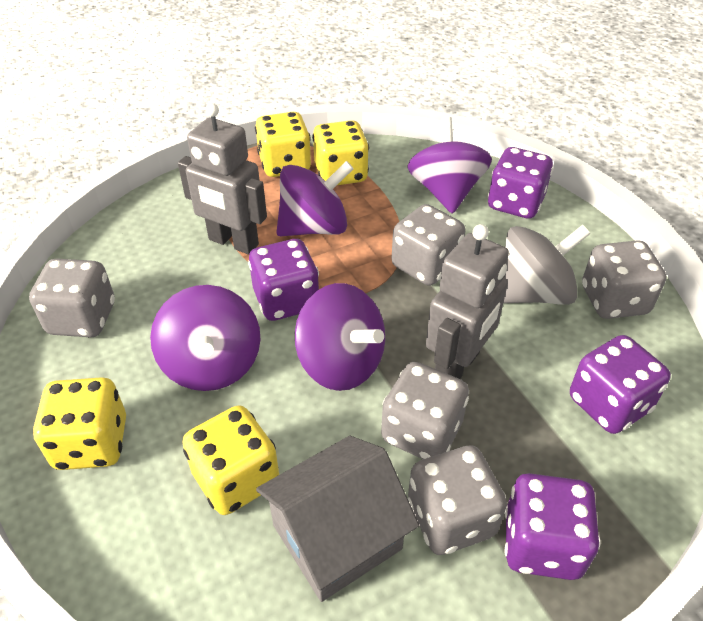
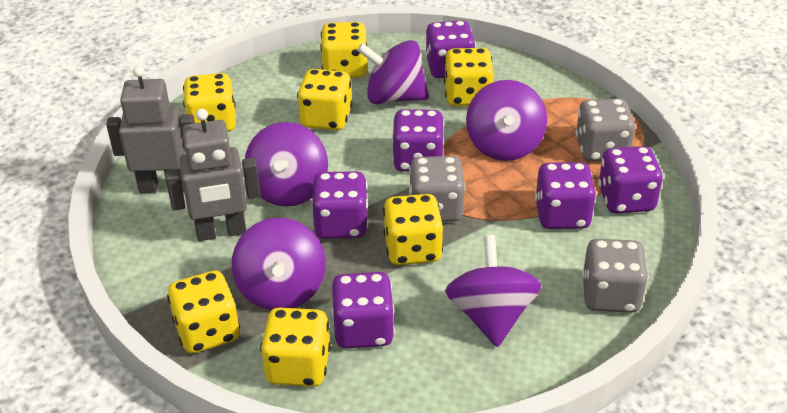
grey dice: [29,258,115,337] [381,362,469,459] [392,204,465,286] [408,445,507,555] [582,240,667,319] = 5 -> [409,156,466,222] [575,98,635,161] [582,239,648,313] = 3
grey house: [256,436,419,602] = 1 -> none = 0
grey spinning top: [504,225,590,305] = 1 -> none = 0
purple dice: [248,239,319,321] [488,147,553,219] [505,473,600,580] [570,335,671,434] = 4 -> [311,171,368,239] [332,272,395,348] [392,109,444,172] [425,20,476,78] [535,162,596,229] [598,146,663,213] = 6
purple spinning top: [150,285,260,391] [276,161,354,236] [295,283,385,391] [408,117,492,214] = 4 -> [232,218,326,310] [245,122,328,207] [357,40,429,104] [445,235,541,347] [466,80,547,161] = 5
yellow dice: [33,377,126,470] [182,405,279,515] [255,112,311,177] [312,120,369,185] = 4 -> [167,271,240,353] [183,73,236,132] [260,308,331,387] [297,69,352,130] [320,22,367,78] [383,194,443,265] [444,48,494,106] = 7

